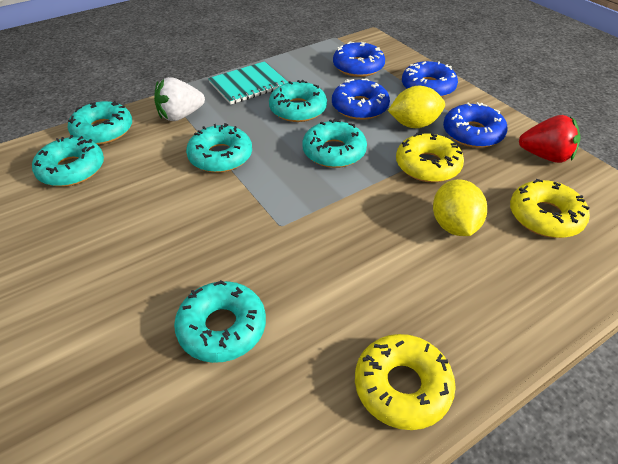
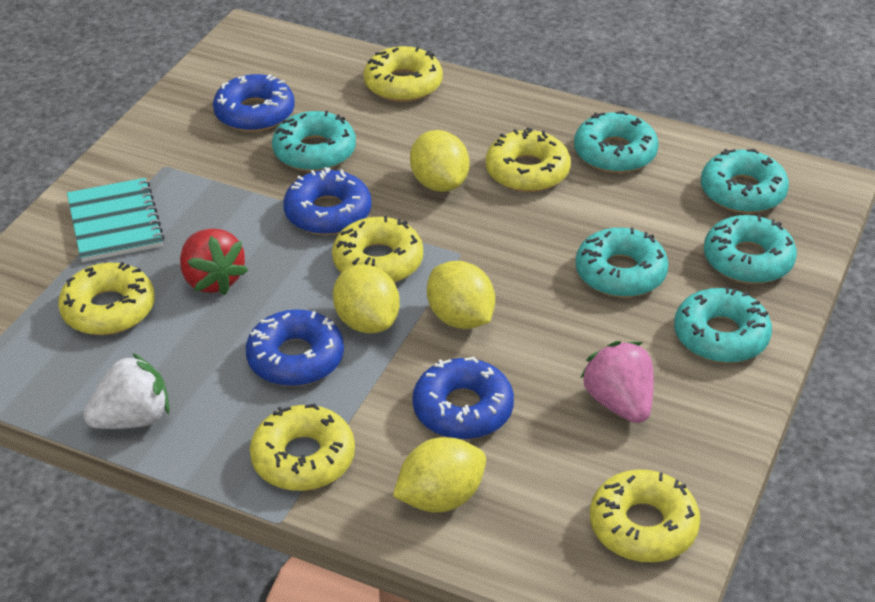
pink strawberry: none = 0 -> [580,341,654,423] = 1
yellow donut: [355,334,456,430] [396,133,464,183] [510,179,590,238] = 3 -> [58,262,155,335] [250,403,355,491] [332,216,423,283] [363,46,443,102] [486,127,571,192] [590,469,700,562] = 6
yellow lemon: [388,86,445,128] [433,179,487,236] = 2 -> [333,265,400,333] [393,437,486,513] [410,130,469,192] [427,261,495,329] = 4

